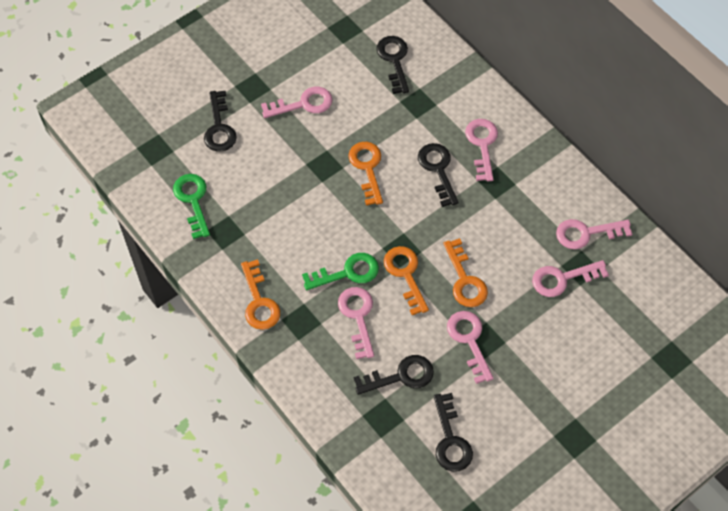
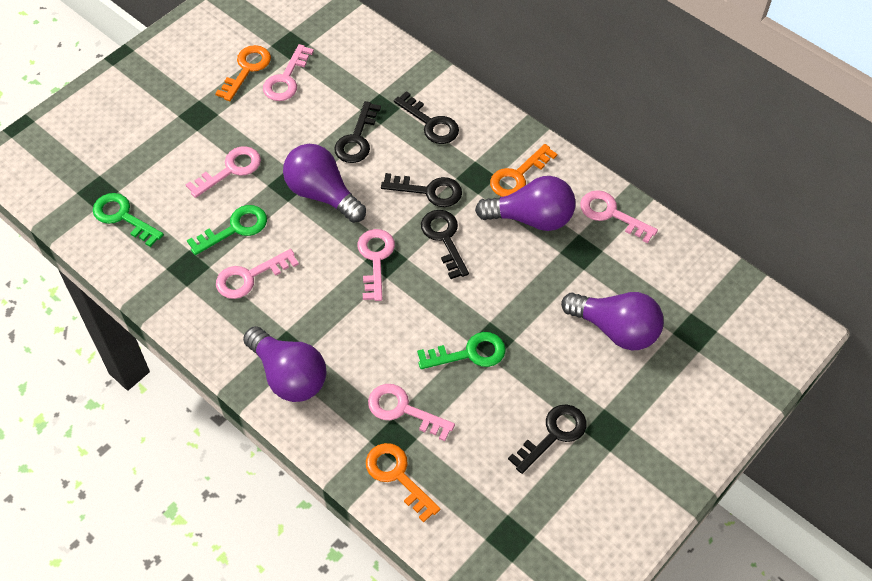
green key: [173,174,210,239] [302,253,379,290] = 2 -> [93,193,164,247] [187,205,267,255] [417,332,506,369] = 3
orange key: [241,259,280,330] [348,142,383,206] [384,246,429,315] [443,238,488,307] = 4 -> [215,45,271,101] [366,443,440,522] [490,144,557,197] = 3
purple light bulb: none = 0 -> [243,326,326,402] [283,144,366,223] [475,176,575,231] [561,292,664,350] = 4

